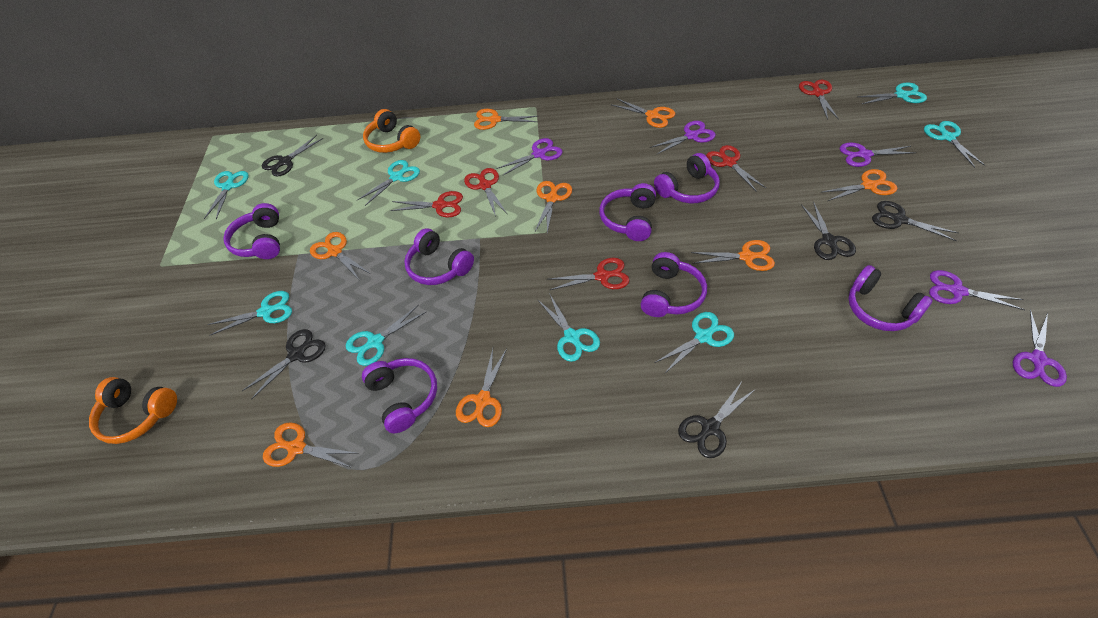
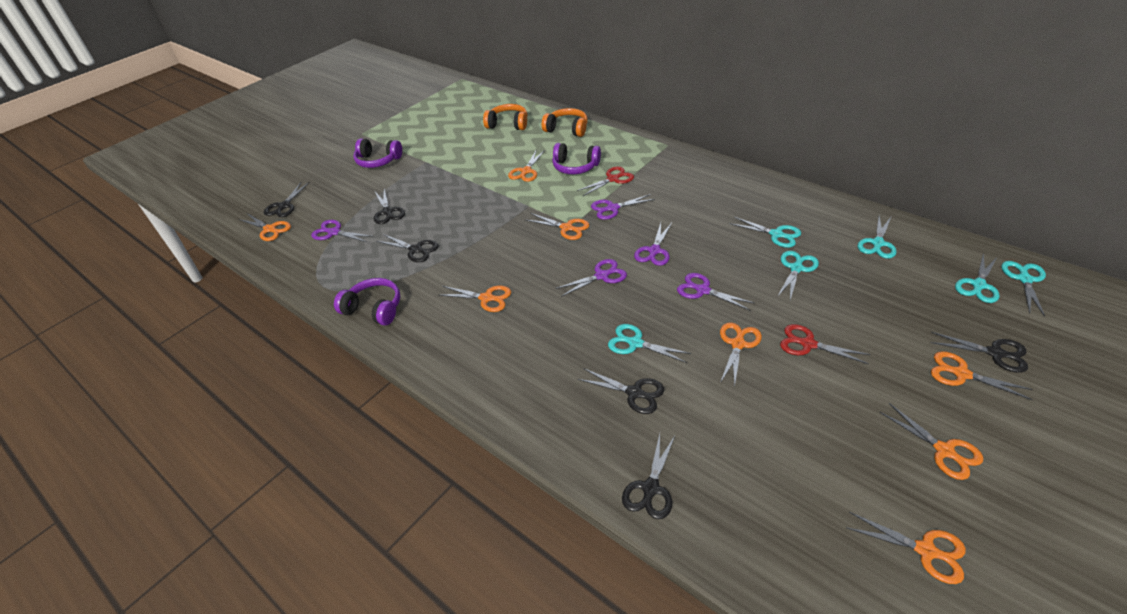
black scissors: [242,329,326,400] [262,135,323,177] [678,382,756,458] [801,201,856,260] [872,201,958,241] = 5 -> [264,182,310,217] [374,189,405,224] [376,234,439,262] [578,368,664,414] [622,434,675,519] [931,332,1028,373] = 6
purple headphones: [223,203,280,259] [362,358,437,433] [404,228,474,285] [599,183,656,241] [641,252,707,317] [654,153,720,203] [848,265,933,331] = 7 -> [334,278,400,326] [353,139,402,168] [552,143,601,174] = 3
red scissors: [390,191,463,217] [464,168,507,217] [549,258,629,290] [706,145,766,192] [799,80,839,120] = 5 -> [577,166,634,196] [780,324,870,364] = 2
turquoise scissors: [204,171,249,219] [208,291,292,336] [346,304,426,366] [357,160,420,206] [537,293,600,362] [654,312,734,374] [857,82,927,104] [924,121,986,168] = 8 -> [608,324,691,363] [729,217,801,248] [777,251,819,300] [858,216,897,259] [955,253,999,303] [1001,261,1046,317] = 6

